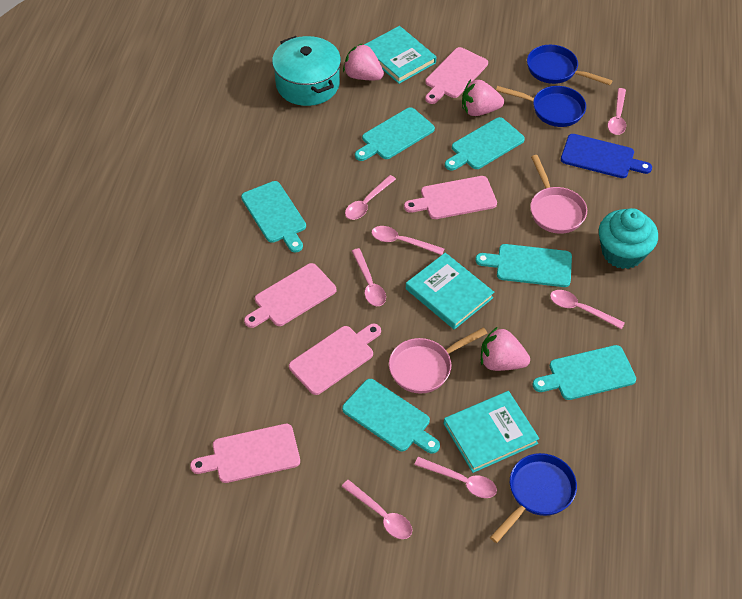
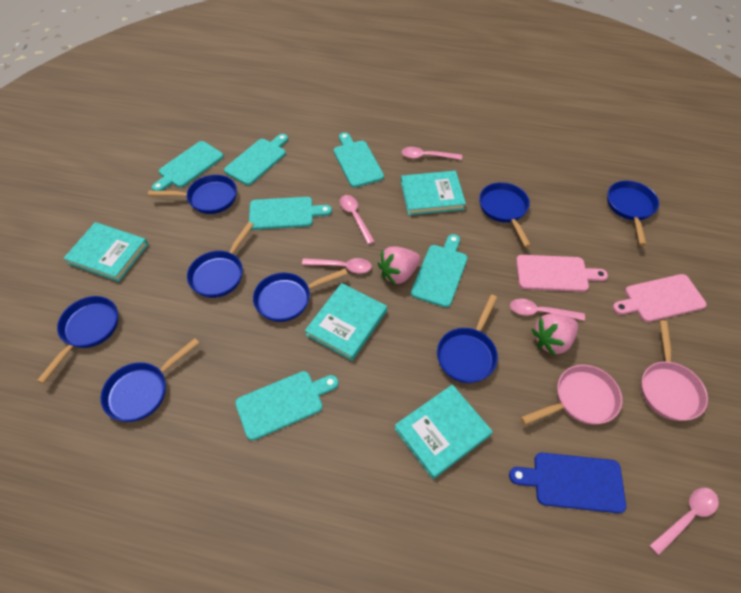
blue pan: [490,453,577,543] [496,86,586,127] [527,45,612,85] = 3 -> [37,296,119,384] [100,338,199,422] [148,175,237,214] [187,222,254,298] [253,269,348,322] [437,294,498,383] [479,182,531,247] [607,181,659,246] = 8
pink cutting board: [190,424,300,483] [244,263,336,328] [289,324,381,395] [404,176,497,219] [425,47,488,104] = 5 -> [516,255,608,292] [613,274,707,322] = 2
pink spoon: [341,480,412,539] [345,175,396,220] [352,248,386,306] [372,226,445,255] [414,457,497,498] [550,290,625,329] [608,88,626,135] = 7 -> [302,258,372,273] [340,195,375,244] [402,147,462,160] [510,299,585,321] [649,488,719,555] = 5
pink strawberry: [343,43,384,80] [462,80,504,116] [481,327,530,371] = 3 -> [378,247,420,285] [531,313,578,356] = 2
turquoise book: [364,26,436,84] [406,253,494,330] [444,391,539,473] = 3 -> [63,222,148,282] [305,283,387,361] [394,385,493,479] [401,171,466,215] = 4
turquoise cupcake: [599,208,658,269] = 1 -> none = 0
turquoise pot: [272,36,341,106] = 1 -> none = 0

